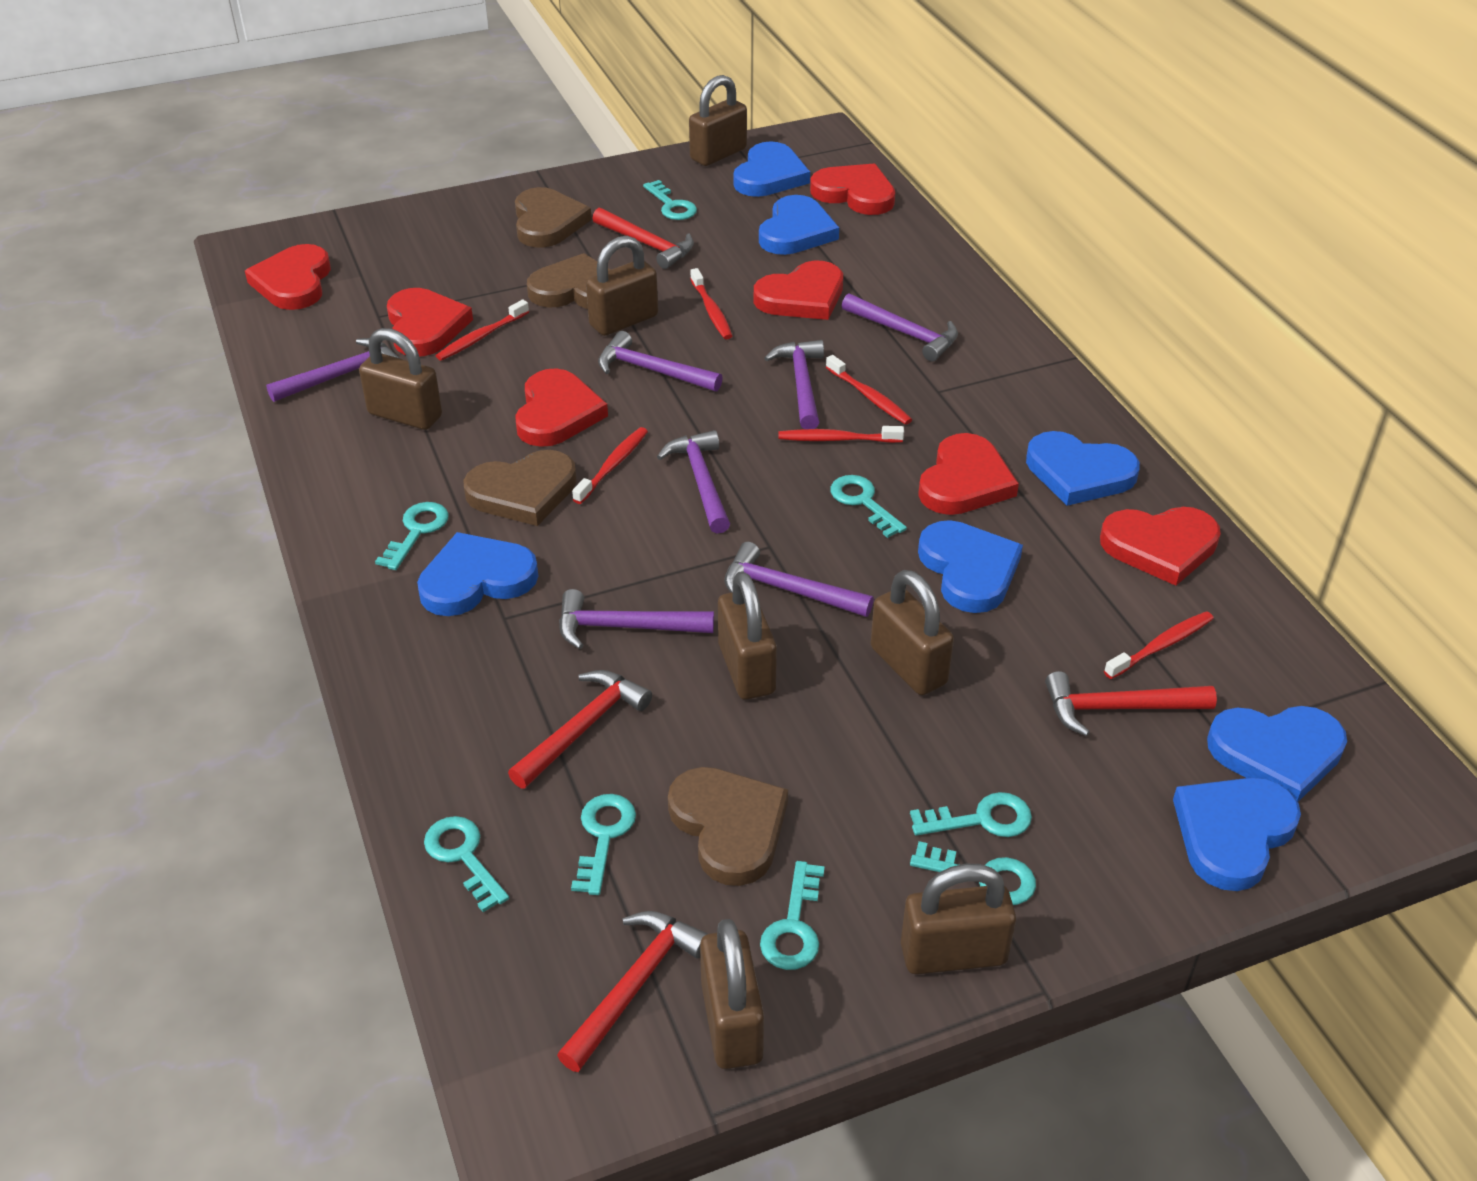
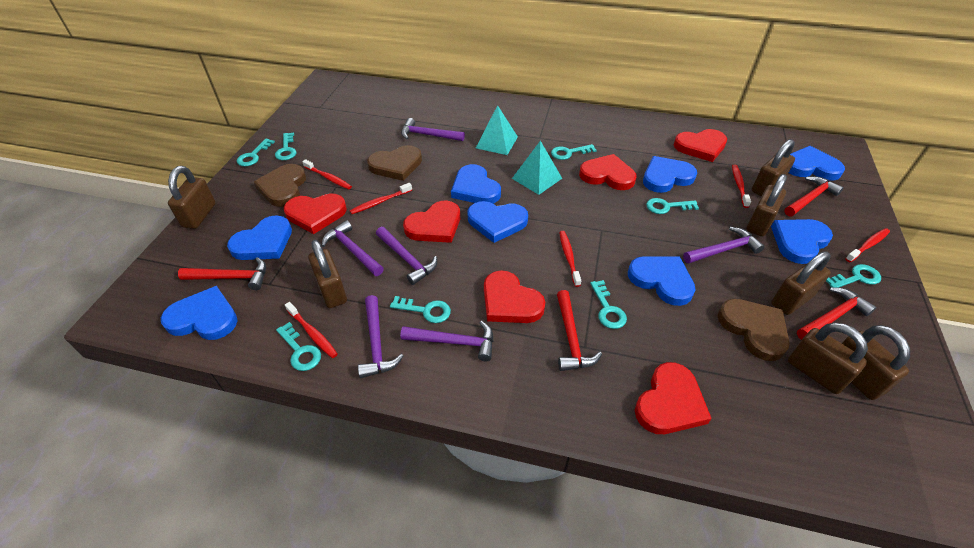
blue heart: [417,532,538,616] [733,141,810,197] [759,195,839,255] [918,520,1023,613] [1026,431,1140,506] [1173,778,1301,891] [1207,706,1347,802] = 7 -> [161,286,238,340] [227,215,292,260] [451,164,501,204] [467,201,528,243] [628,256,696,306] [643,156,697,193] [771,219,833,264] [789,146,845,181] = 8
brown heart: [463,450,577,526] [515,187,592,248] [527,253,610,309] [668,767,788,886] = 4 -> [254,164,306,207] [367,145,422,181] [717,299,790,361] = 3
purple hammer: [266,338,401,402] [559,589,714,649] [598,331,723,391] [657,430,730,534] [725,542,874,617] [764,340,824,429] [842,293,958,361] = 7 -> [322,220,384,276] [358,295,404,378] [376,227,437,285] [400,321,494,362] [401,118,465,141] [683,227,765,264] = 6
red heart: [245,244,331,310] [387,288,473,356] [515,368,608,447] [754,260,843,320] [810,163,895,215] [918,433,1019,515] [1100,507,1221,586] = 7 -> [284,193,347,234] [403,201,460,243] [484,270,545,323] [579,154,637,190] [635,362,712,434] [674,129,727,162] = 6
turquoise pyramid: none = 0 -> [476,105,518,155] [512,141,562,195] = 2

